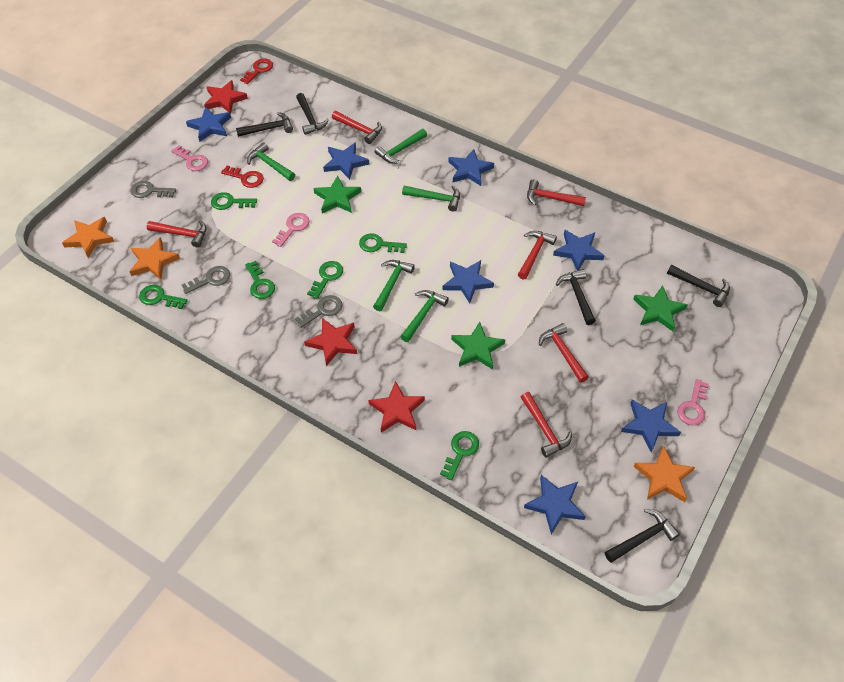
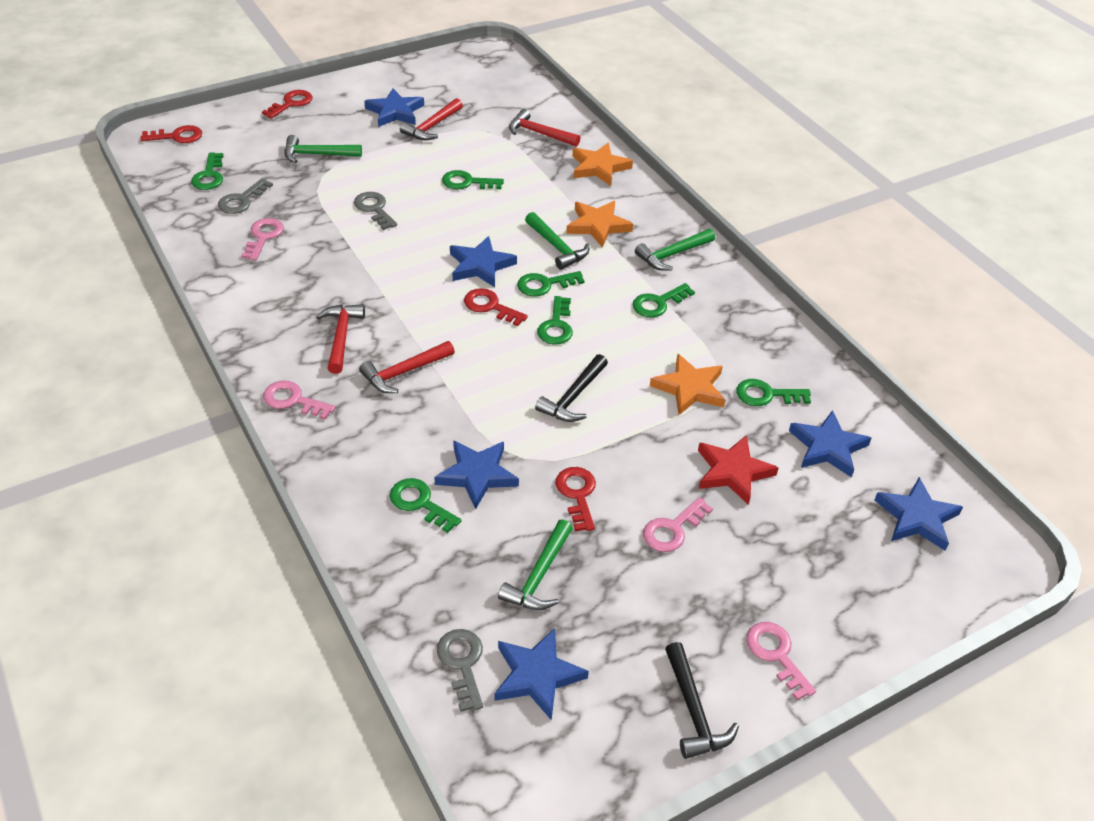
black hammer: [236,112,293,137] [296,93,329,135] [556,269,596,325] [605,509,680,563] [667,265,730,307] = 5 -> [535,354,608,422] [665,642,739,759] = 2
blue star: [186,107,231,142] [323,142,370,180] [443,260,494,303] [448,149,494,186] [524,475,586,534] [553,230,605,271] [621,400,681,452] = 7 -> [364,88,424,127] [434,440,519,509] [450,236,517,287] [494,628,589,721] [789,410,871,478] [875,477,963,551] = 6
green hammer: [247,142,295,181] [373,260,415,311] [375,129,427,164] [400,290,449,342] [402,186,460,212] = 5 -> [285,135,362,163] [498,520,573,610] [525,212,589,270] [635,229,715,271] = 4
green key: [139,285,188,309] [211,192,257,210] [245,261,275,299] [307,261,343,299] [359,233,407,253] [440,431,479,480] = 6 -> [191,152,224,190] [389,478,461,533] [442,170,504,189] [517,271,585,296] [537,296,573,345] [632,283,695,318] [736,379,811,406] = 7
green star: [313,176,361,214] [451,322,505,370] [633,285,687,331] = 3 -> none = 0
pink key: [171,145,208,171] [272,213,310,247] [677,379,709,426] = 3 -> [241,218,284,260] [263,381,335,420] [643,497,713,552] [746,622,816,700] = 4
red hammer: [147,220,207,248] [332,111,382,144] [518,231,557,280] [521,392,572,458] [527,179,586,206] [539,323,589,383] = 6 -> [316,304,365,374] [359,341,455,393] [400,98,463,140] [509,109,580,147] = 4
red key: [221,166,264,188] [240,59,273,84] = 2 -> [140,125,202,143] [262,90,312,119] [464,288,528,326] [555,467,596,532] = 4
red star: [204,80,248,114] [304,318,357,366] [368,381,425,433] = 3 -> [698,435,779,505] = 1

